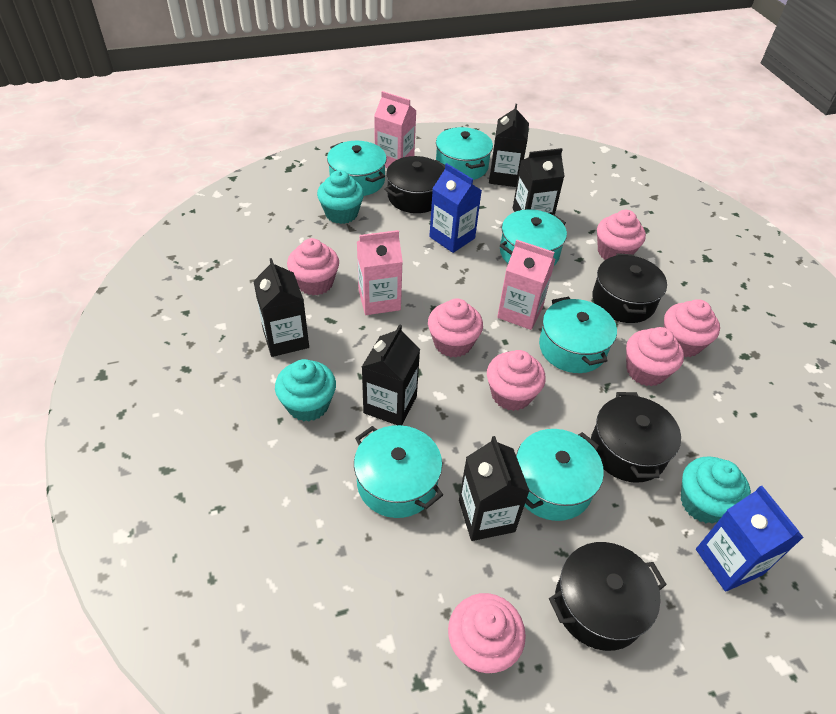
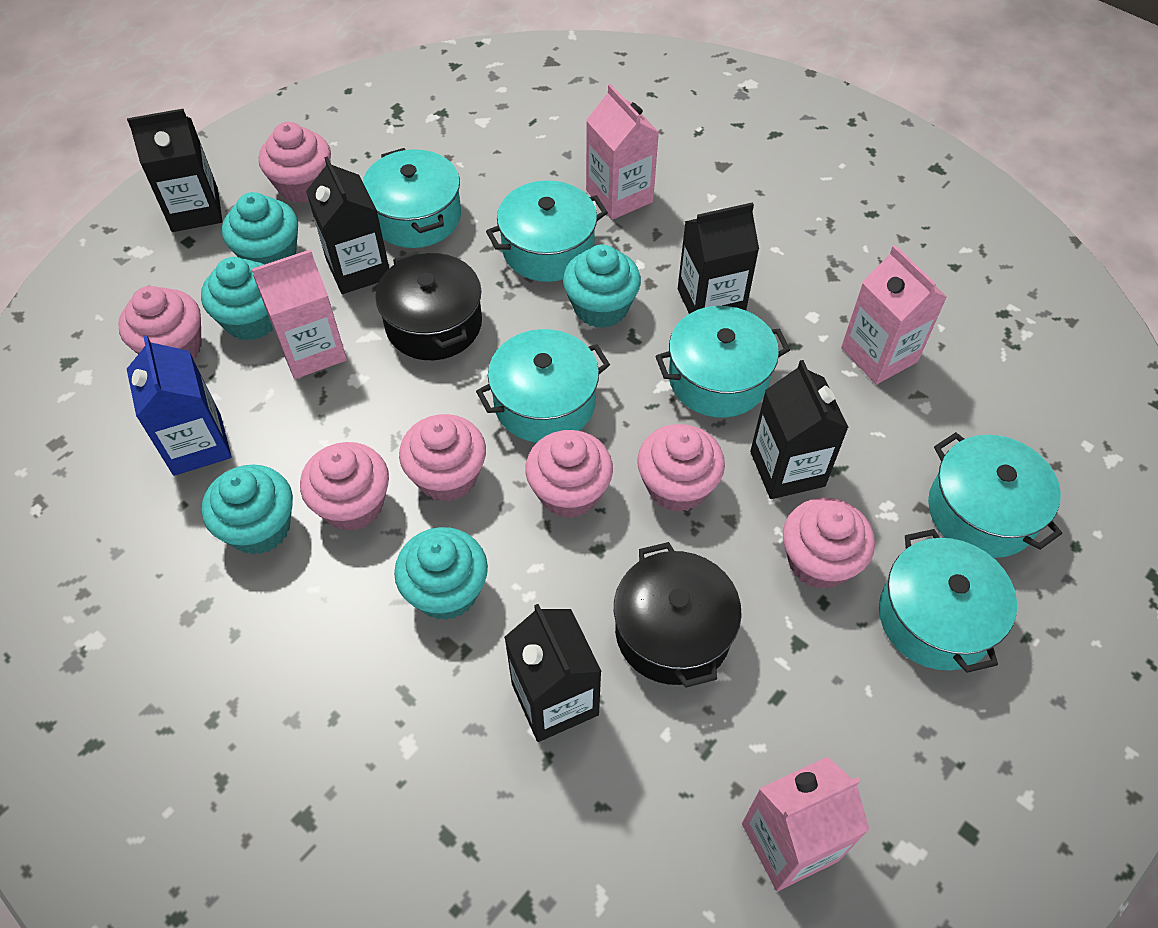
black pot: [384,156,445,213] [549,542,667,651] [591,392,681,483] [592,253,667,323] = 4 -> [375,251,482,360] [614,542,742,688] = 2
blue carton: [429,163,482,253] [696,486,804,592] = 2 -> [127,335,232,476] = 1
pink carton: [357,230,403,315] [374,91,416,168] [497,240,555,330] = 3 -> [252,249,347,379] [586,84,659,220] [742,757,870,891] [841,245,947,384] = 4
turquoise cupcake: [275,359,336,422] [317,170,364,224] [681,456,751,524] = 3 -> [201,257,273,341] [202,465,293,555] [222,192,298,265] [394,527,488,620] [563,244,641,328] = 5

